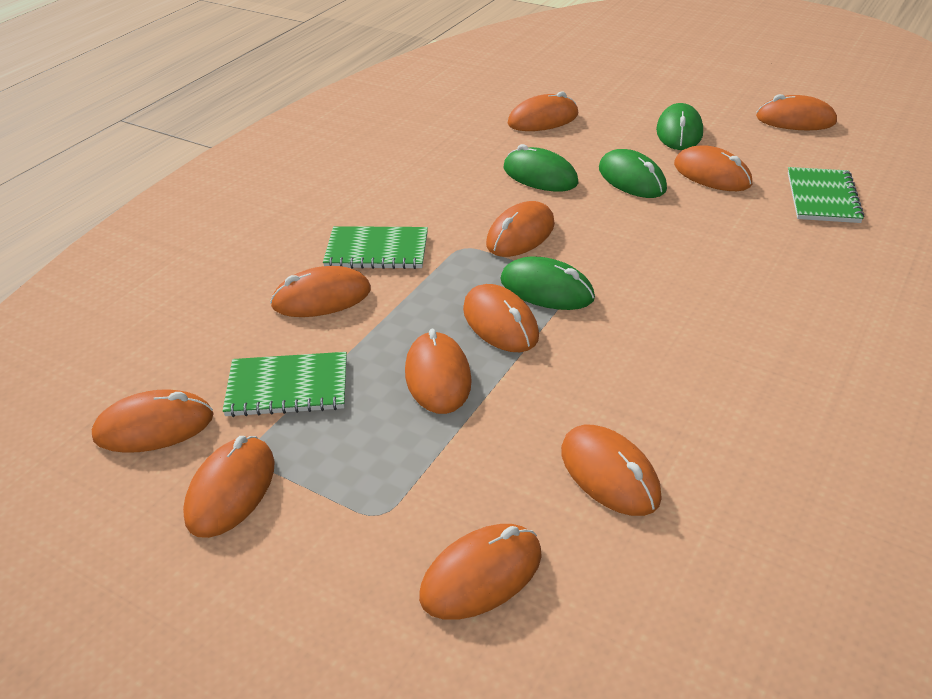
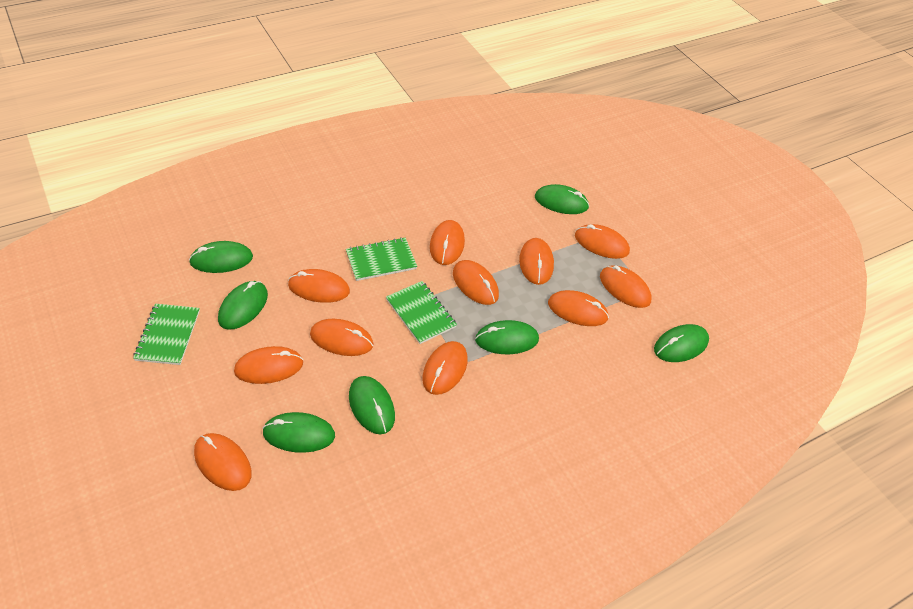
green mouse: [500,256,595,310] [504,144,578,191] [599,149,667,198] [656,103,703,150] = 4 -> [189,241,253,273] [218,281,268,330] [262,412,335,453] [349,376,395,434] [475,320,539,354] [535,184,589,214] [654,324,709,362] = 7

